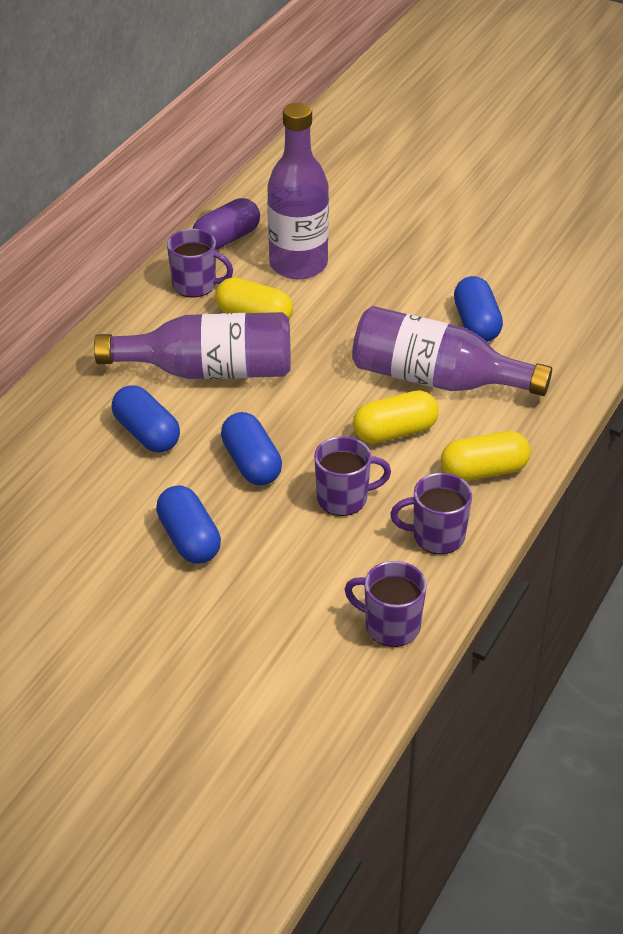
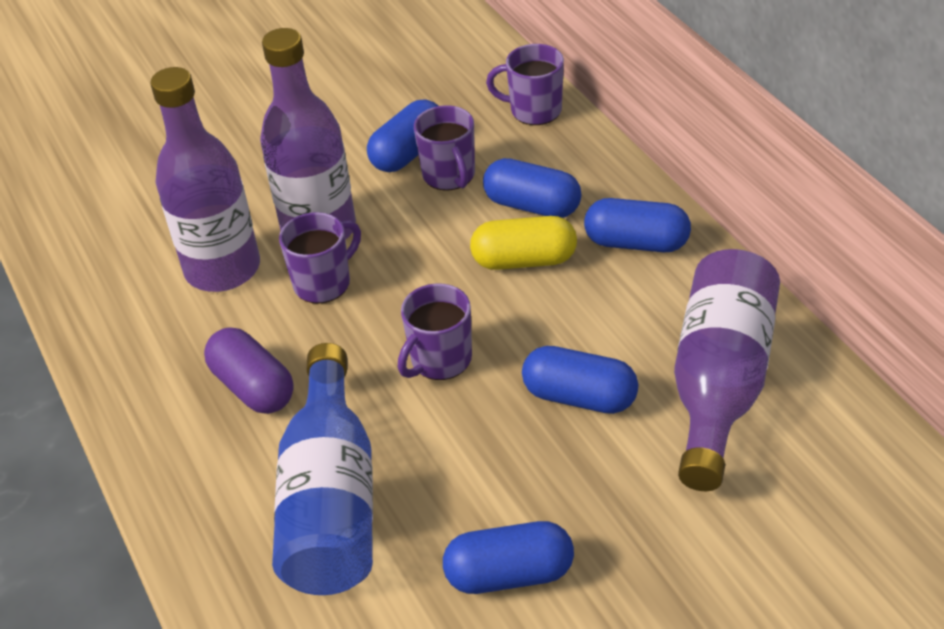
blue bottle: none = 0 -> [272,343,373,595] = 1
blue capsule: [112,385,180,453] [156,485,221,564] [221,412,282,486] [454,276,503,342] = 4 -> [367,99,438,172] [443,521,574,594] [483,158,581,218] [522,346,638,414] [584,198,691,252] = 5
yellow capsule: [215,277,293,319] [353,390,439,444] [441,431,531,481] = 3 -> [470,216,577,270] = 1

